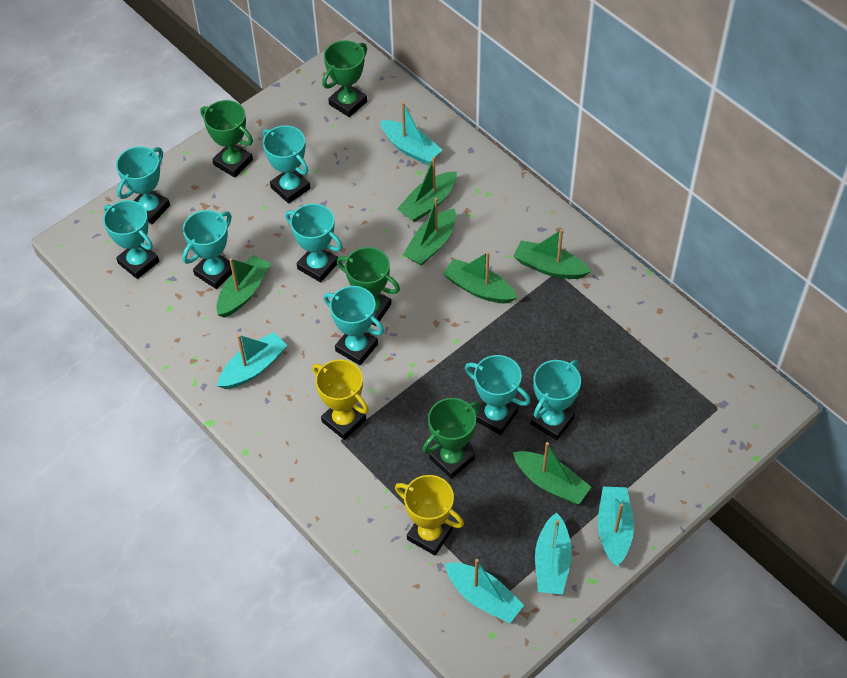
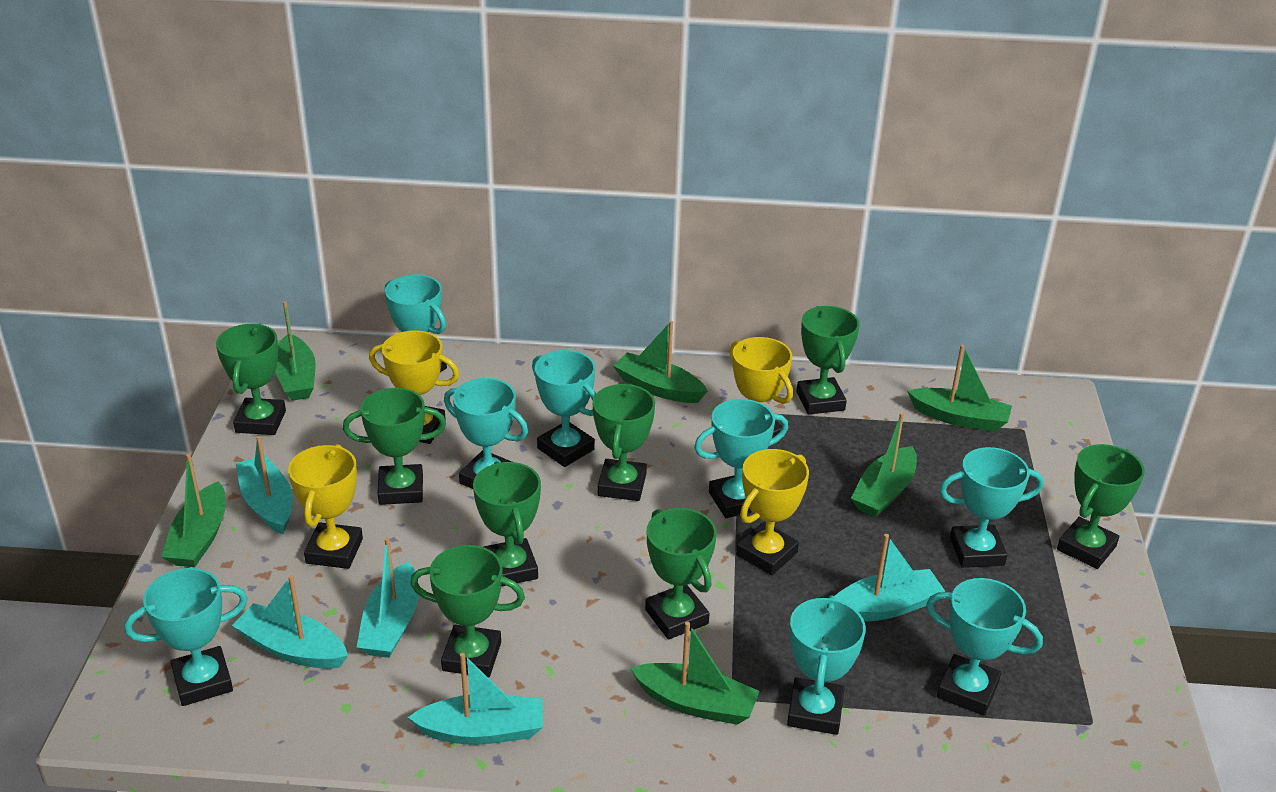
green trophy: [200,100,253,178] [322,40,367,117] [337,247,400,326] [423,398,481,479] = 4 -> [216,324,286,435] [343,388,446,505] [410,545,525,678] [473,461,541,587] [592,384,655,501] [645,508,717,640] [797,306,860,415] [1057,444,1145,569] = 8
yellow trophy: [312,359,369,440] [395,475,464,556] = 2 -> [288,444,363,569] [369,330,459,444] [730,337,793,438] [736,449,809,575] = 4

